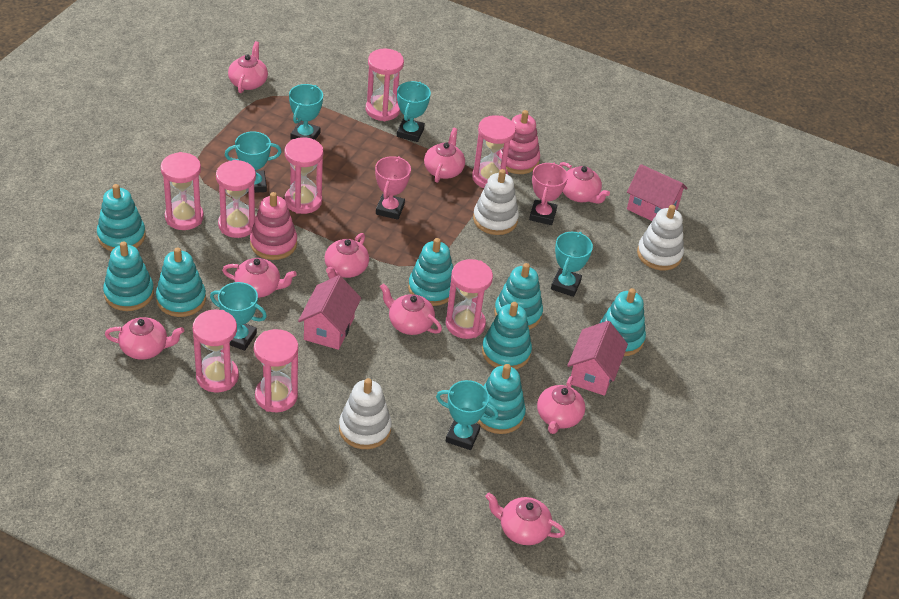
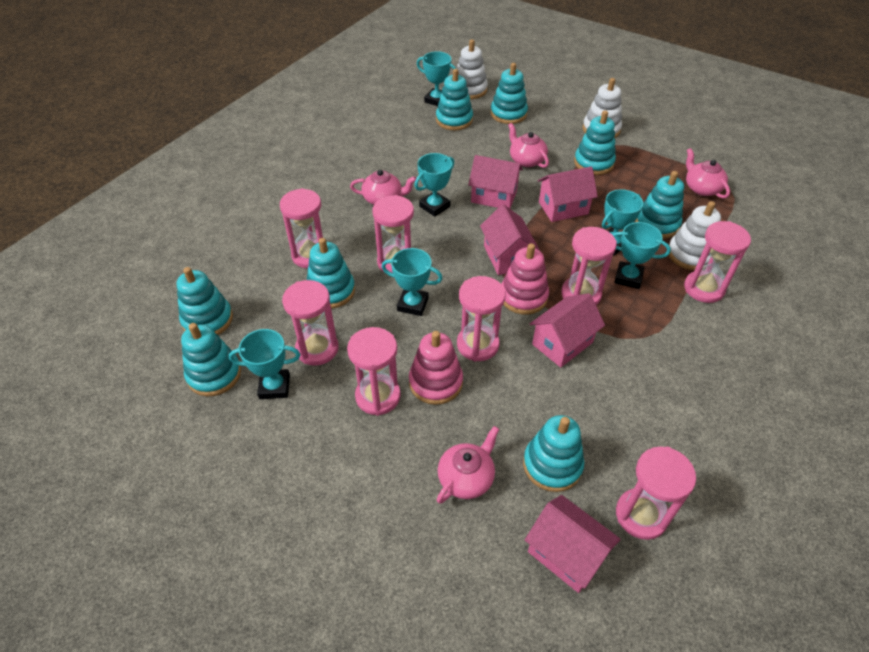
pink house: [298,275,361,350] [567,321,628,396] [627,164,687,221] = 3 -> [468,155,523,208] [480,204,540,275] [525,495,621,593] [530,293,605,368] [538,166,598,222] = 5
pink teapot: [105,317,184,360] [222,258,297,298] [228,41,268,93] [325,233,369,279] [380,283,442,335] [424,128,465,183] [485,493,565,545] [537,376,585,434] [559,162,610,204] = 9 -> [350,170,416,205] [437,426,499,504] [508,123,549,168] [686,148,730,198] = 4
pink trophy: [375,156,411,220] [529,163,568,225] = 2 -> none = 0

